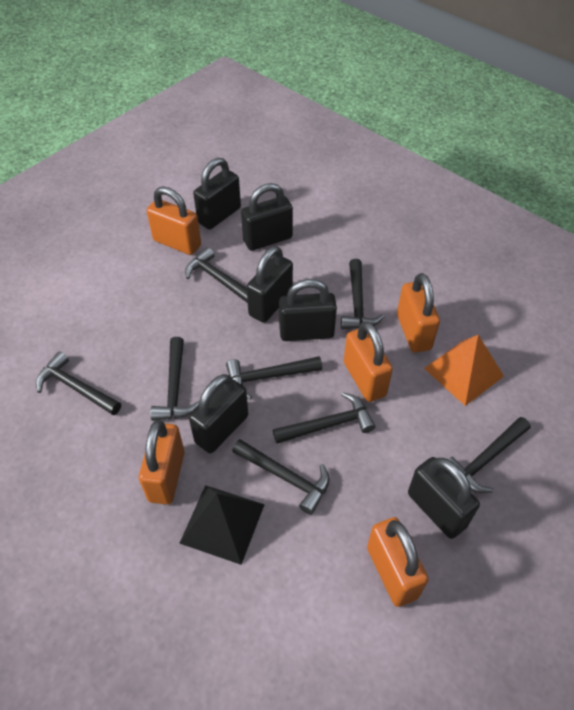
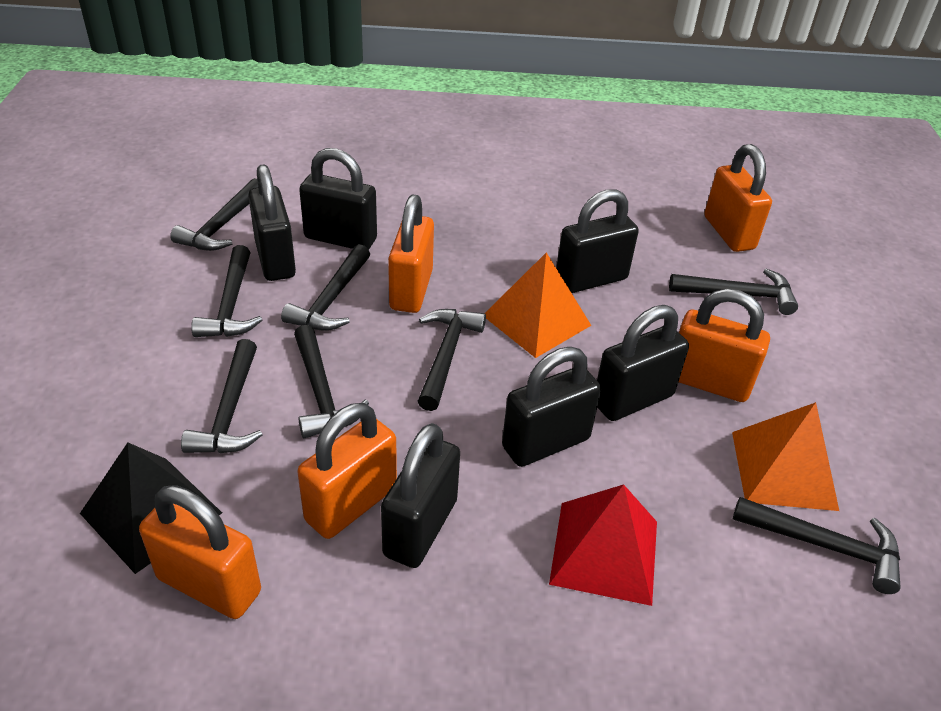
orange pyramid: [424,335,504,406] = 1 -> [485,252,591,358] [732,402,839,511] = 2
red pyramid: none = 0 -> [549,484,657,606] = 1

